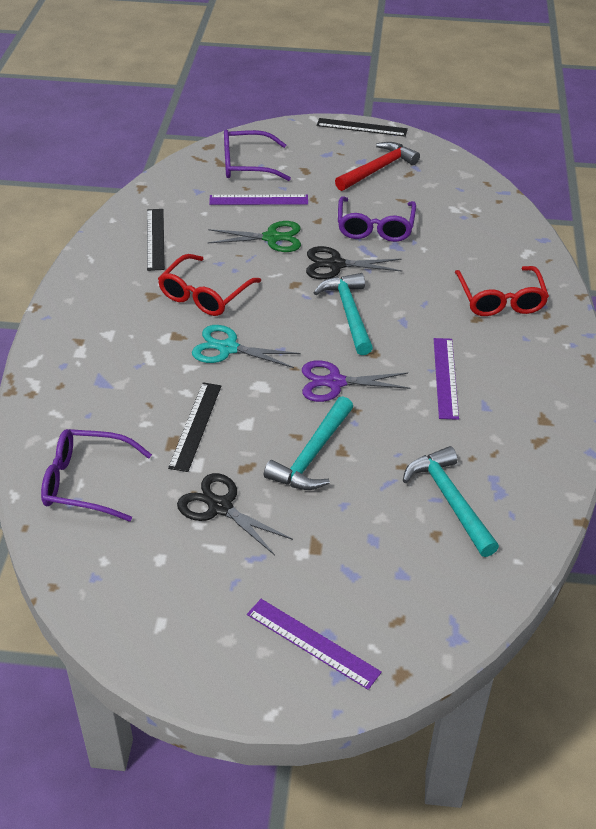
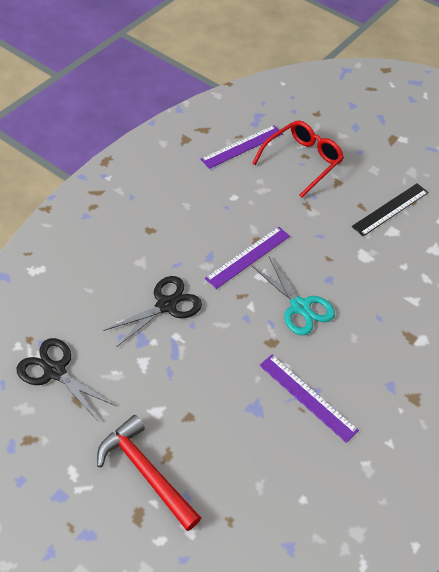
black ruler: [147,209,165,271] [168,383,221,472] [317,118,408,137] = 3 -> [352,183,428,236] = 1
green scissors: [207,221,301,252] = 1 -> none = 0
purple glasses: [41,429,152,522] [224,130,291,181] [338,196,416,242] = 3 -> none = 0
purple scissors: [302,360,410,402] = 1 -> none = 0
red glasses: [158,254,261,316] [455,266,549,316] = 2 -> [252,120,344,198] = 1
turquoise hammer: [264,396,353,490] [313,273,373,355] [403,446,499,557] = 3 -> none = 0

